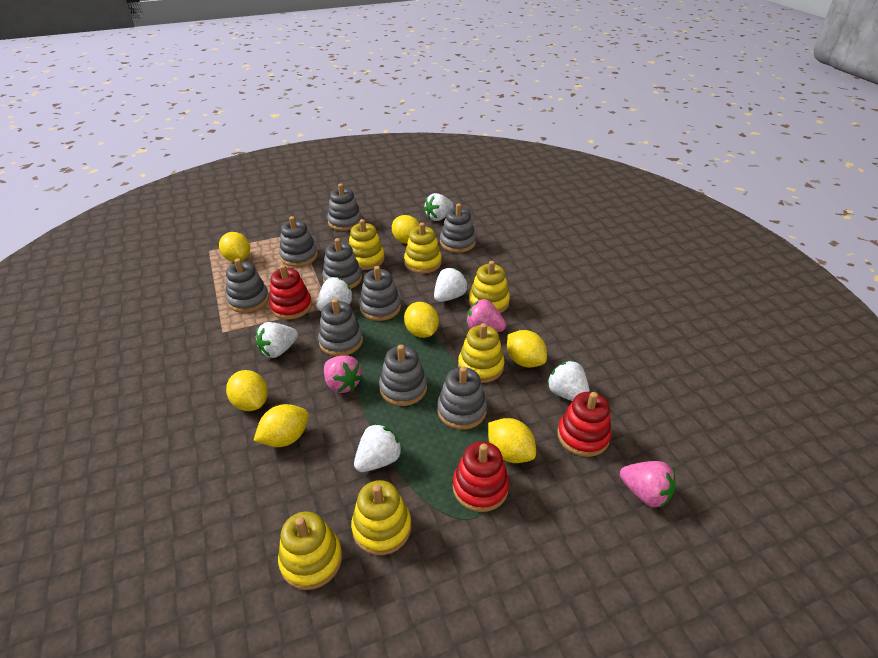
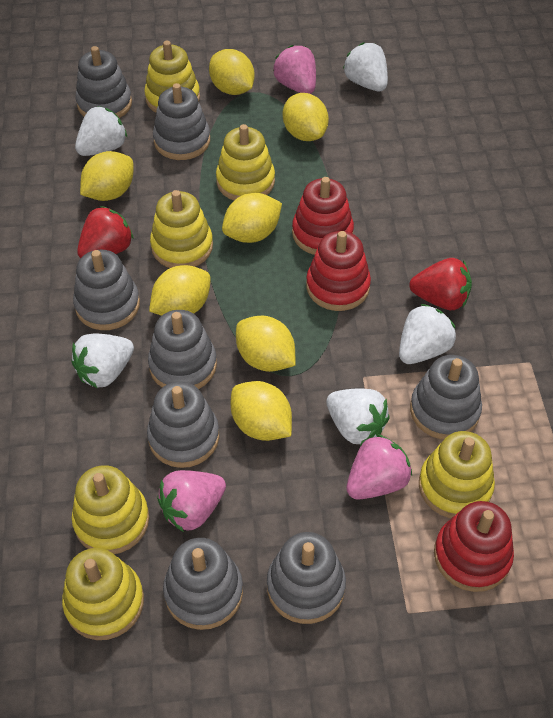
grey stacking toy: [226,258,269,313] [279,216,318,267] [318,299,363,356] [322,238,362,289] [327,184,362,231] [359,266,401,321] [379,345,427,406] [437,366,487,430] [440,203,476,253] = 9 -> [73,250,140,330] [75,46,132,118] [147,381,219,468] [148,310,217,389] [153,83,210,160] [163,538,243,630] [267,532,346,624] [410,355,482,440] = 8
red strawberry: none = 0 -> [77,206,134,258] [409,258,472,310] = 2
white strawberry: [256,322,298,358] [316,277,354,311] [354,423,402,472] [424,193,454,221] [434,268,468,302] [547,361,590,401] = 6 -> [71,334,134,388] [75,106,127,156] [326,389,390,446] [343,42,388,91] [399,304,456,364] = 5

